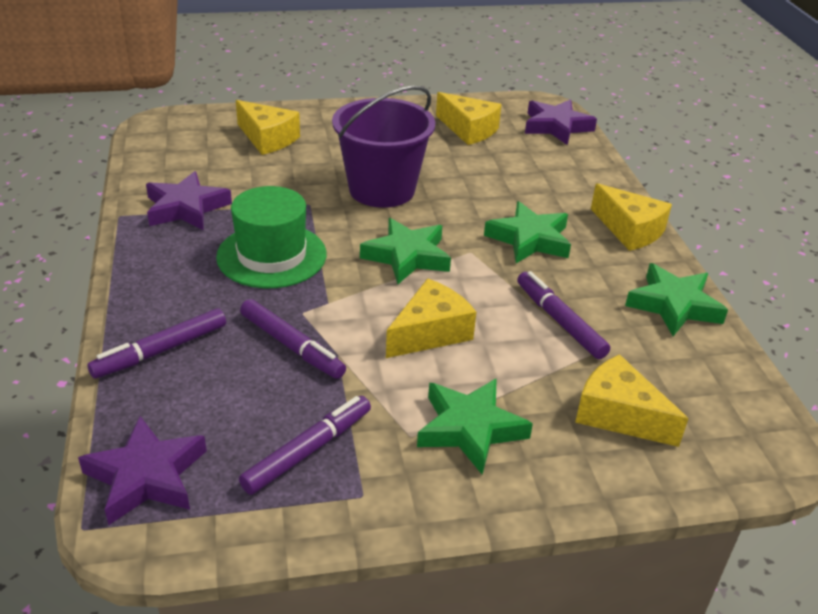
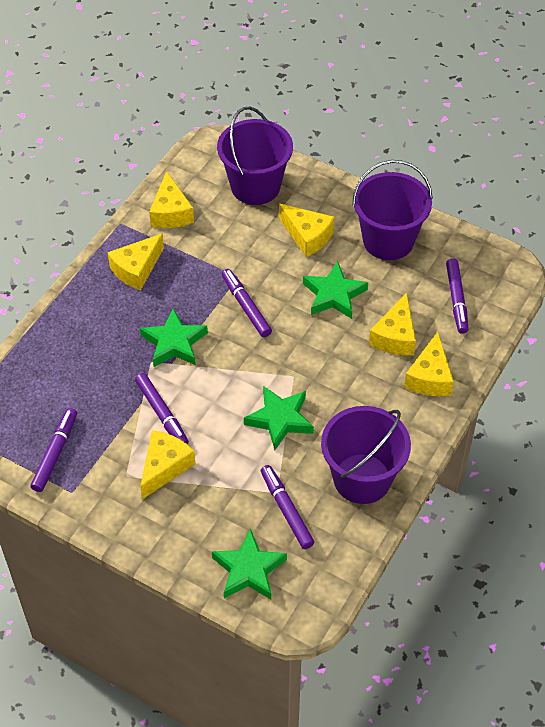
green hat: [216,186,326,288] = 1 -> none = 0
purple bucket: [332,86,435,208] = 1 -> [217,107,293,205] [321,406,411,504] [352,160,433,260] = 3
purple marker: [87,308,226,379] [239,396,371,495] [240,299,346,379] [517,271,610,359] = 4 -> [31,408,77,492] [135,373,189,444] [222,269,272,337] [261,465,314,549] [446,258,469,334] = 5
purple star: [78,416,207,525] [146,171,232,230] [525,99,597,145] = 3 -> none = 0
yellow cheese: [236,100,300,155] [386,278,476,358] [436,92,502,145] [575,354,689,447] [591,183,672,251] = 5 -> [107,233,164,291] [140,430,195,500] [149,171,194,228] [279,204,335,257] [369,293,416,355] [404,332,454,396] = 6

